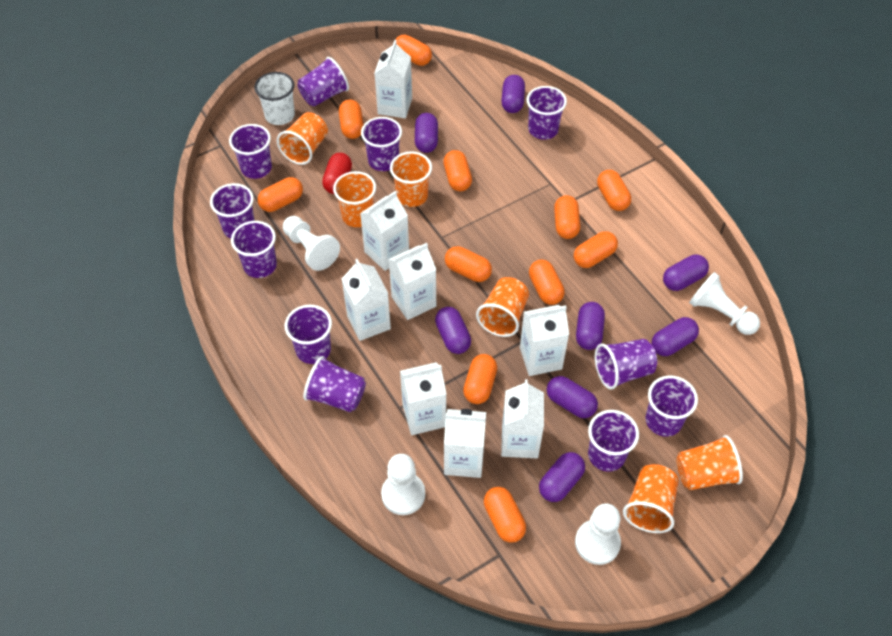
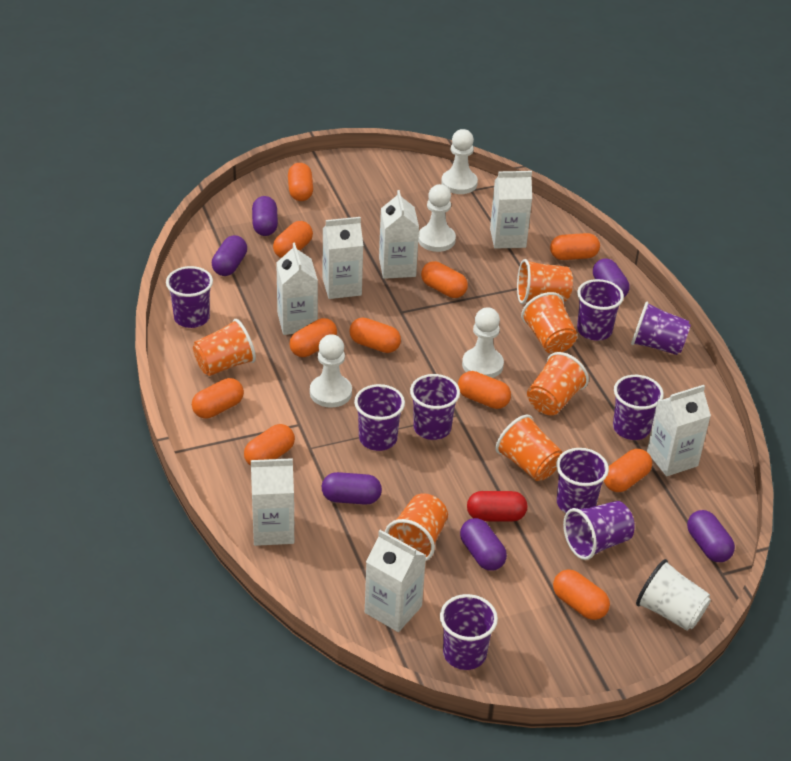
purple capsule: [415,113,438,153] [435,307,471,354] [501,75,525,113] [539,452,585,502] [547,376,598,418] [576,302,605,350] [652,317,699,356] [663,255,709,291] = 8 -> [212,235,247,276] [252,196,278,236] [322,472,382,505] [460,518,507,571] [593,258,629,297] [687,510,735,562] = 6
purple cup: [210,183,255,238] [229,124,272,179] [231,221,277,278] [285,305,332,364] [297,57,349,107] [303,356,366,413] [361,117,402,171] [526,86,567,140] [588,410,639,472] [595,339,657,390] [645,376,698,437] = 11 -> [166,266,213,328] [354,384,405,451] [410,374,460,440] [440,594,498,670] [556,448,609,513] [563,501,635,560] [577,279,624,341] [613,375,664,440] [631,301,691,355] = 9
white carton: [341,259,391,341] [360,191,409,271] [375,40,412,118] [388,243,436,320] [400,362,446,435] [444,409,486,478] [501,379,544,458] [520,305,569,376] = 8 -> [251,458,294,546] [276,243,318,335] [322,217,363,299] [365,530,426,632] [379,190,419,279] [490,171,532,249] [647,385,711,476] = 7

